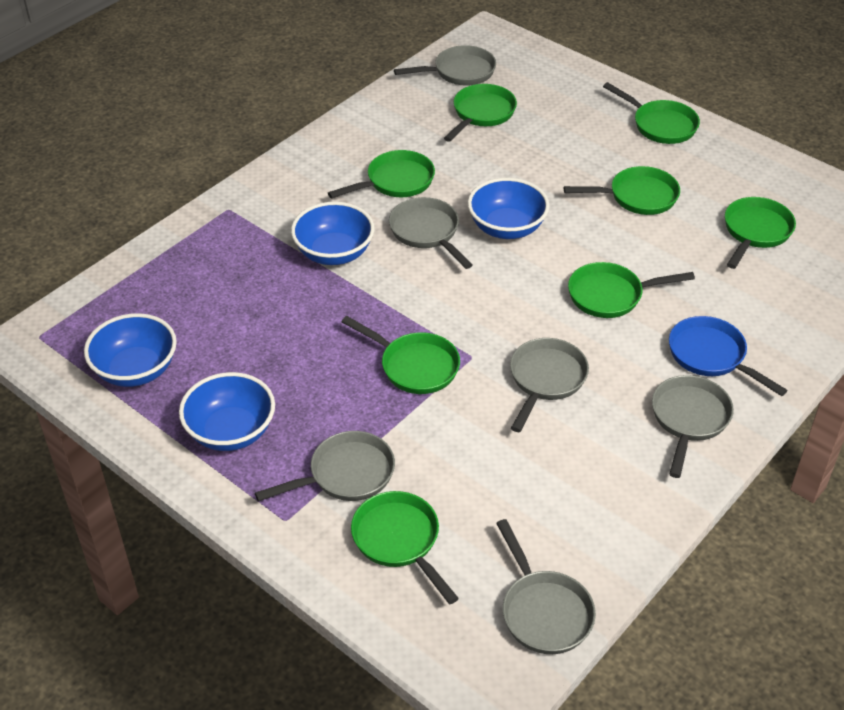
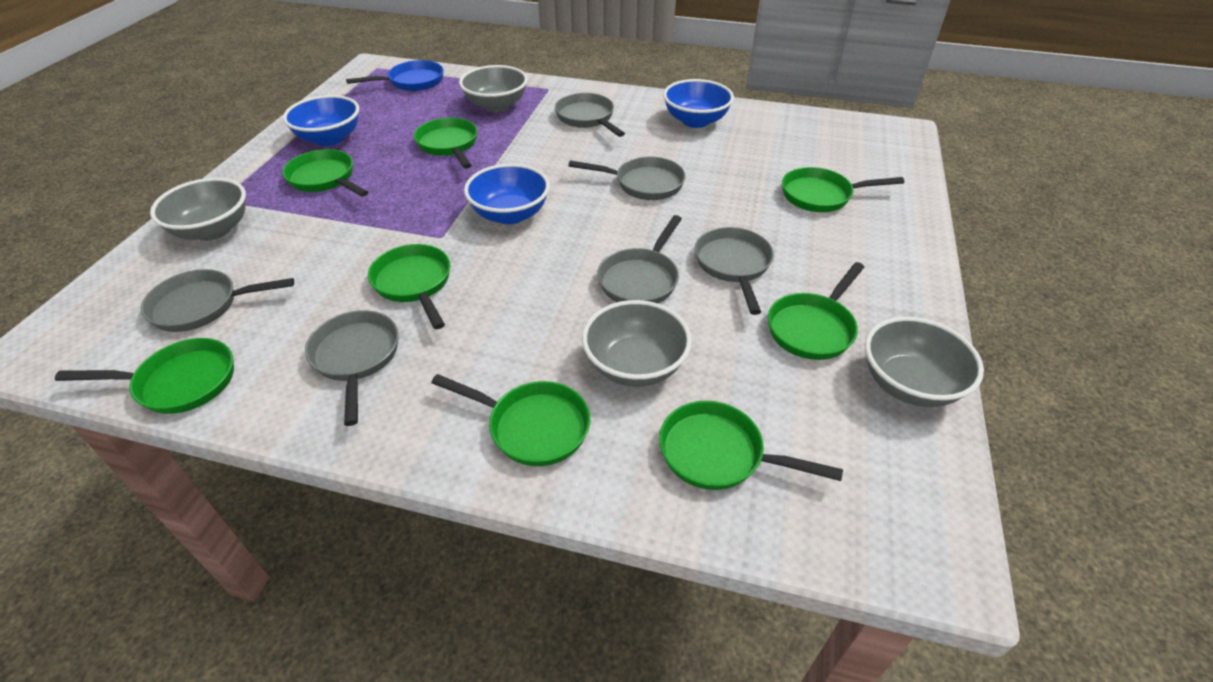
blue bowl: [84,313,177,387] [179,372,275,451] [291,202,374,265] [468,178,549,239] = 4 -> [283,95,360,146] [464,164,550,224] [663,79,734,128] = 3
grey bowl: none = 0 -> [150,178,246,241] [459,65,528,112] [582,300,692,387] [865,317,984,407] = 4

